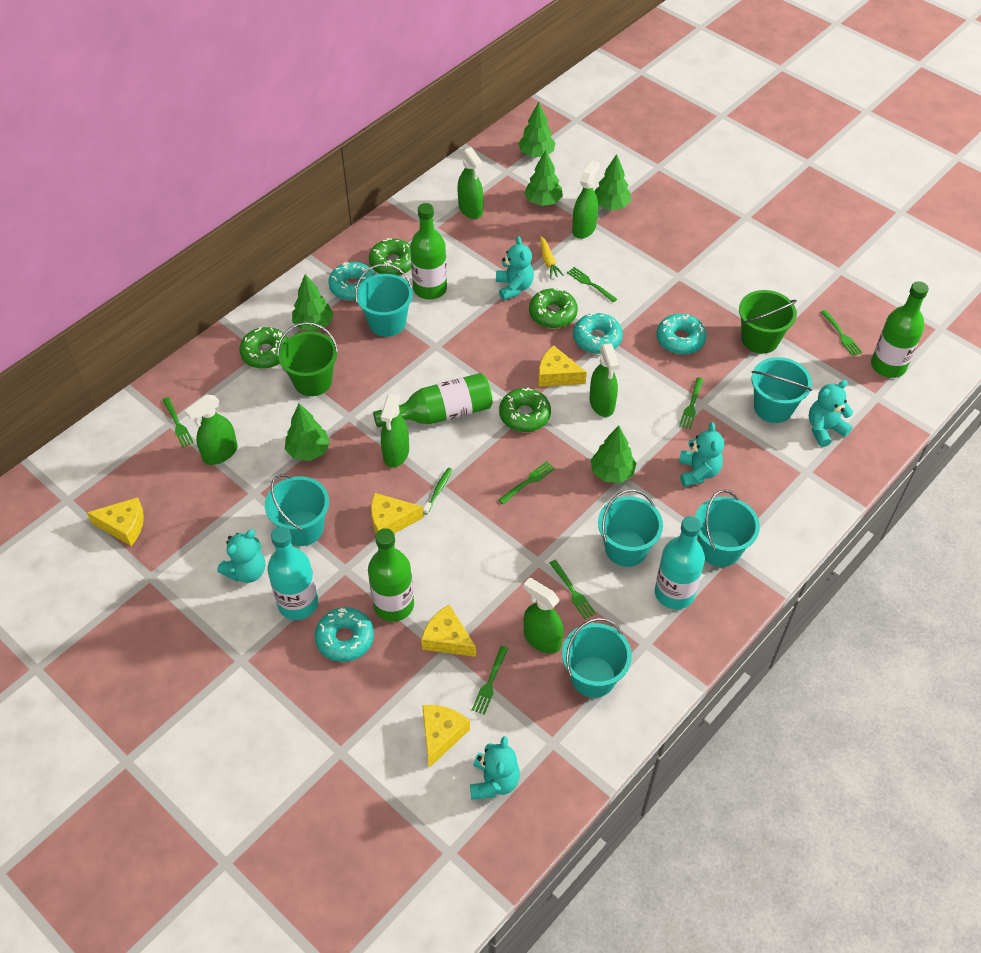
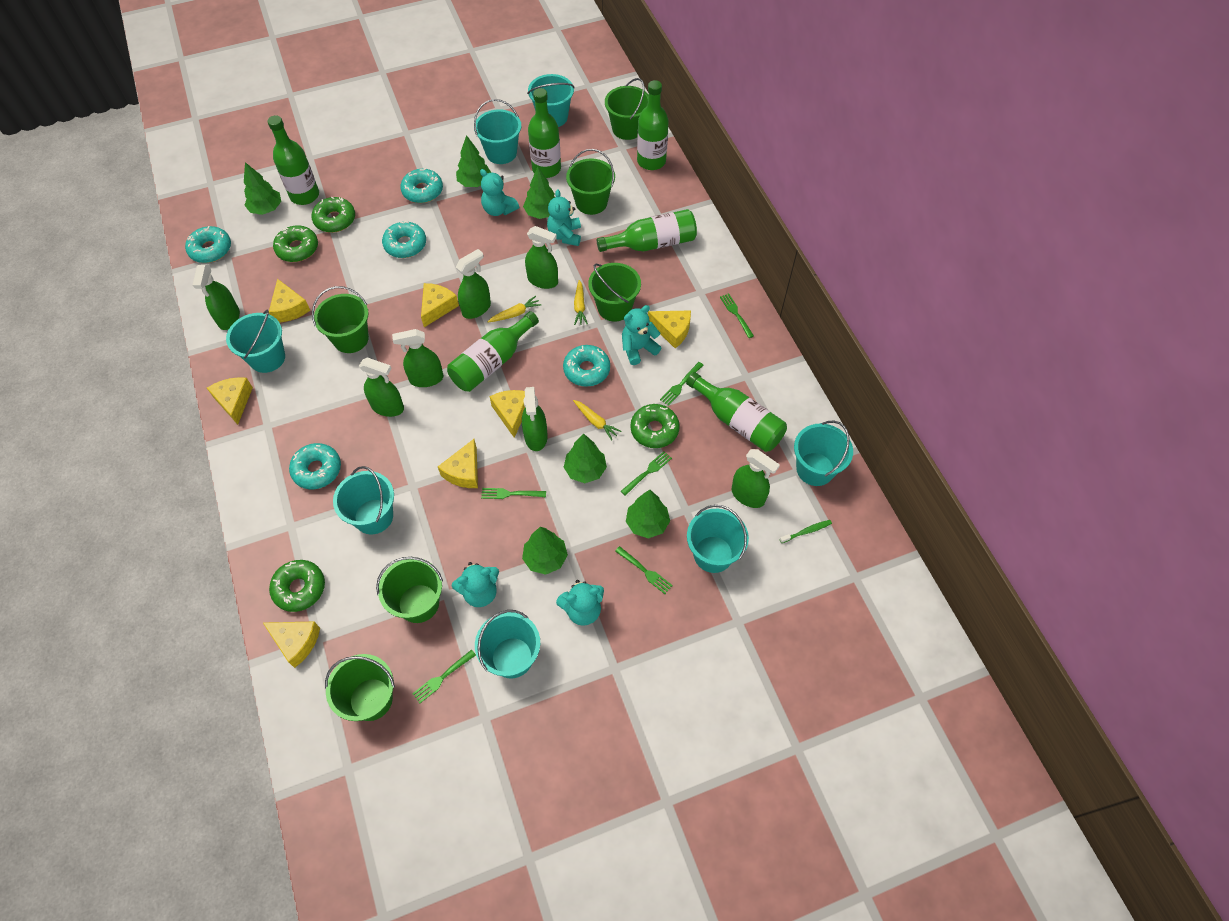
green bottle: [368,528,414,622] [373,373,493,427] [410,203,447,299] [871,281,929,378] = 4 -> [268,116,319,205] [447,311,539,392] [528,88,561,178] [597,209,697,252] [637,80,669,170] [686,372,787,452] = 6
green bucket: [277,322,338,396] [739,290,797,354] = 2 -> [312,286,369,353] [325,654,395,721] [376,557,443,623] [566,149,615,215] [588,263,641,322] [605,78,649,140] = 6
green fork: [163,397,194,448] [472,646,509,715] [498,461,555,504] [549,560,596,619] [567,267,617,302] [679,378,704,429] [821,310,863,356] = 7 -> [412,649,476,703] [481,488,546,499] [615,546,673,594] [621,451,672,496] [660,362,703,406] [720,293,754,338] = 6
green spray bottle: [185,394,238,465] [380,394,409,468] [457,147,483,219] [523,578,564,654] [572,160,600,239] [589,343,619,417] = 6 -> [193,264,240,330] [359,357,404,417] [392,329,444,387] [456,249,491,319] [522,387,548,451] [525,226,558,289] [731,449,780,508] = 7
turquoise bottle: [267,527,318,620] [655,516,705,610] = 2 -> none = 0
turquoise bucket: [265,474,329,546] [355,264,413,337] [562,618,632,698] [598,489,663,567] [695,490,760,567] [751,357,812,423] = 6 -> [226,310,285,373] [333,466,394,534] [474,99,521,164] [475,610,540,678] [527,74,574,127] [687,505,749,573] [794,420,853,486] = 7
turquoise donut: [315,607,374,662] [328,262,375,301] [573,313,623,354] [656,314,706,355] = 4 -> [185,226,231,263] [289,443,341,489] [382,221,426,258] [400,168,443,203] [563,345,610,387] = 5
yellow carrot: [540,236,564,278] = 1 -> [487,296,541,322] [573,400,621,440] [574,280,588,325] = 3
yellow cheese: [87,497,144,546] [371,493,424,534] [421,604,476,657] [422,705,470,768] [539,345,587,387] = 5 -> [207,377,253,425] [263,622,320,668] [269,279,310,322] [421,283,459,327] [438,439,478,488] [489,390,525,438] [648,311,691,348] = 7

